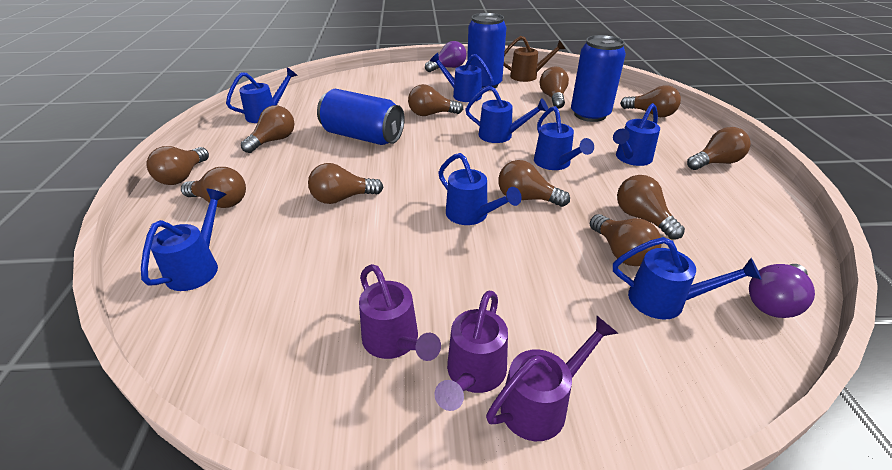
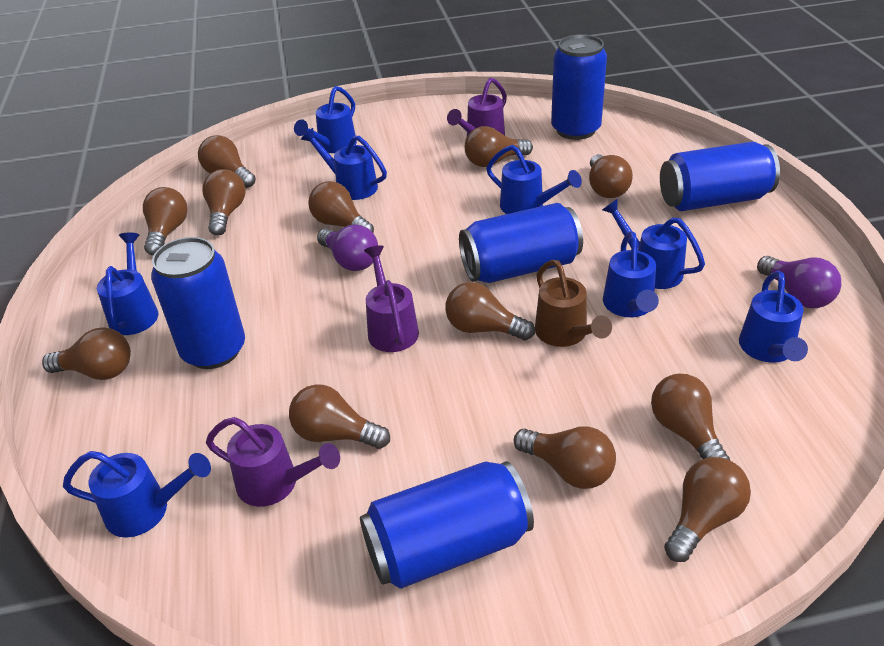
blue can: [317,89,405,145] [467,13,506,88] [571,35,626,122] = 3 -> [151,237,245,369] [360,461,534,589] [459,203,583,283] [551,34,607,140] [660,142,780,211] = 5
brown light bulb: [146,146,209,185] [181,167,246,208] [241,105,294,153] [308,163,383,204] [408,84,463,116] [498,160,570,207] [540,67,569,109] [590,214,662,266] [617,175,685,240] [620,85,681,117] [687,127,751,170] = 11 -> [42,327,131,380] [143,187,188,255] [198,135,256,188] [202,169,246,236] [289,384,390,449] [308,181,374,233] [445,282,535,341] [465,126,533,167] [514,426,616,489] [589,154,633,198] [651,374,730,460] [664,457,751,562] = 12

